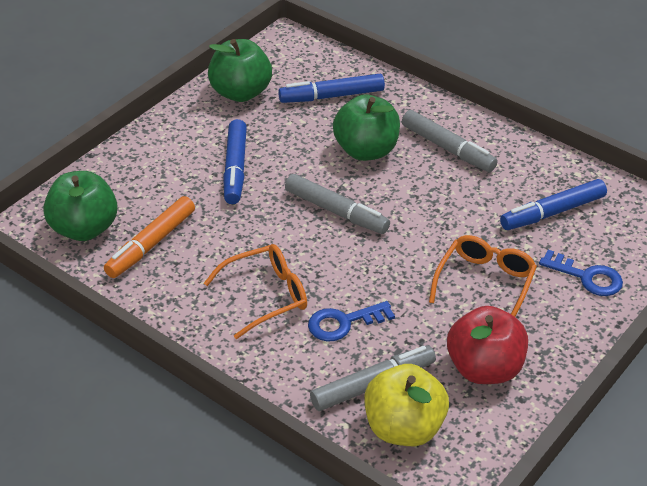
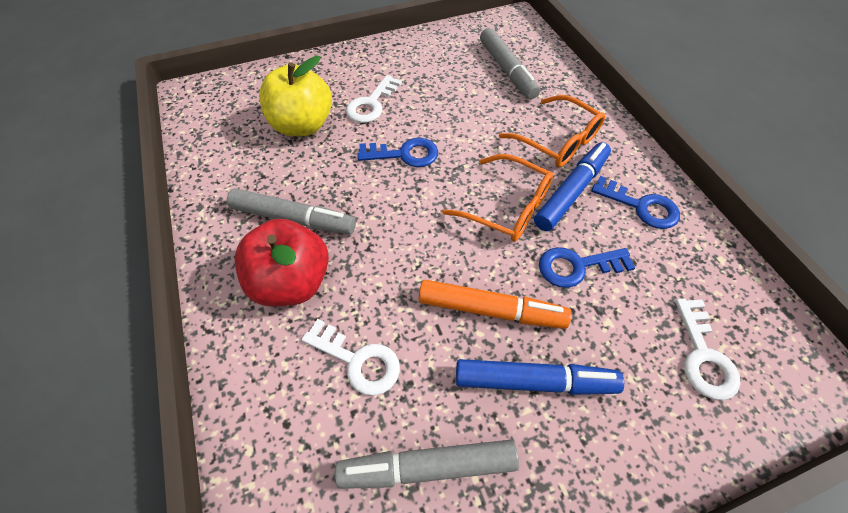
blue key: [308,301,395,342] [539,250,623,296] = 2 -> [358,138,438,167] [539,247,635,288] [591,176,680,229] = 3
blue marker: [223,119,247,204] [278,74,385,103] [500,179,607,230] = 3 -> [456,359,624,395] [534,142,611,231] = 2
green apple: [43,171,118,241] [208,39,272,102] [333,95,400,161] = 3 -> none = 0
white key: none = 0 -> [301,319,400,396] [346,75,402,123] [675,298,741,400] = 3

